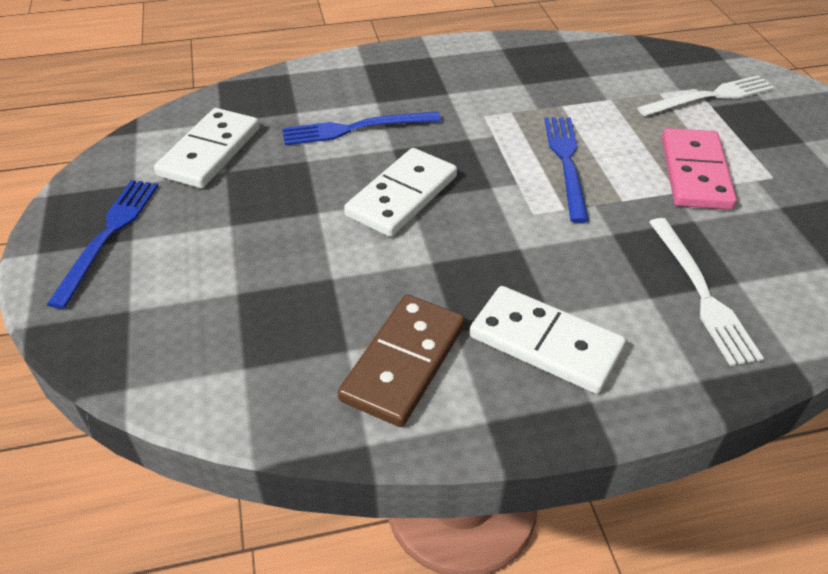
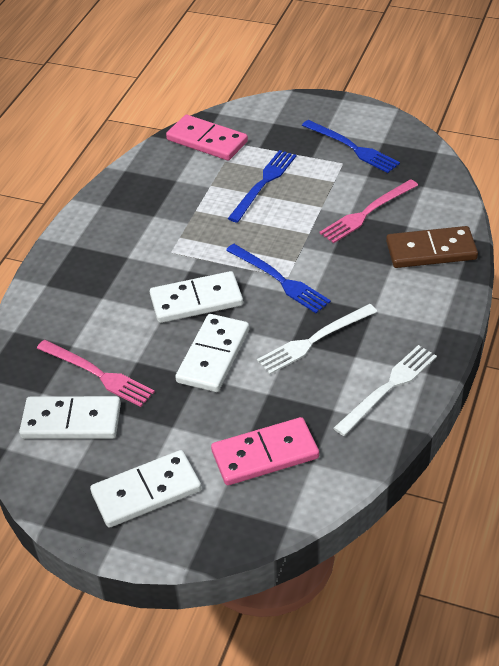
pink domino: [662,128,737,210] = 1 -> [166,115,248,161] [211,417,319,485] = 2
pink fork: none = 0 -> [37,340,155,407] [319,179,418,243] = 2
white domino: [154,108,260,188] [344,148,457,237] [469,286,626,394] = 3 -> [19,396,121,439] [90,450,201,528] [150,271,243,323] [175,314,249,392] = 4

